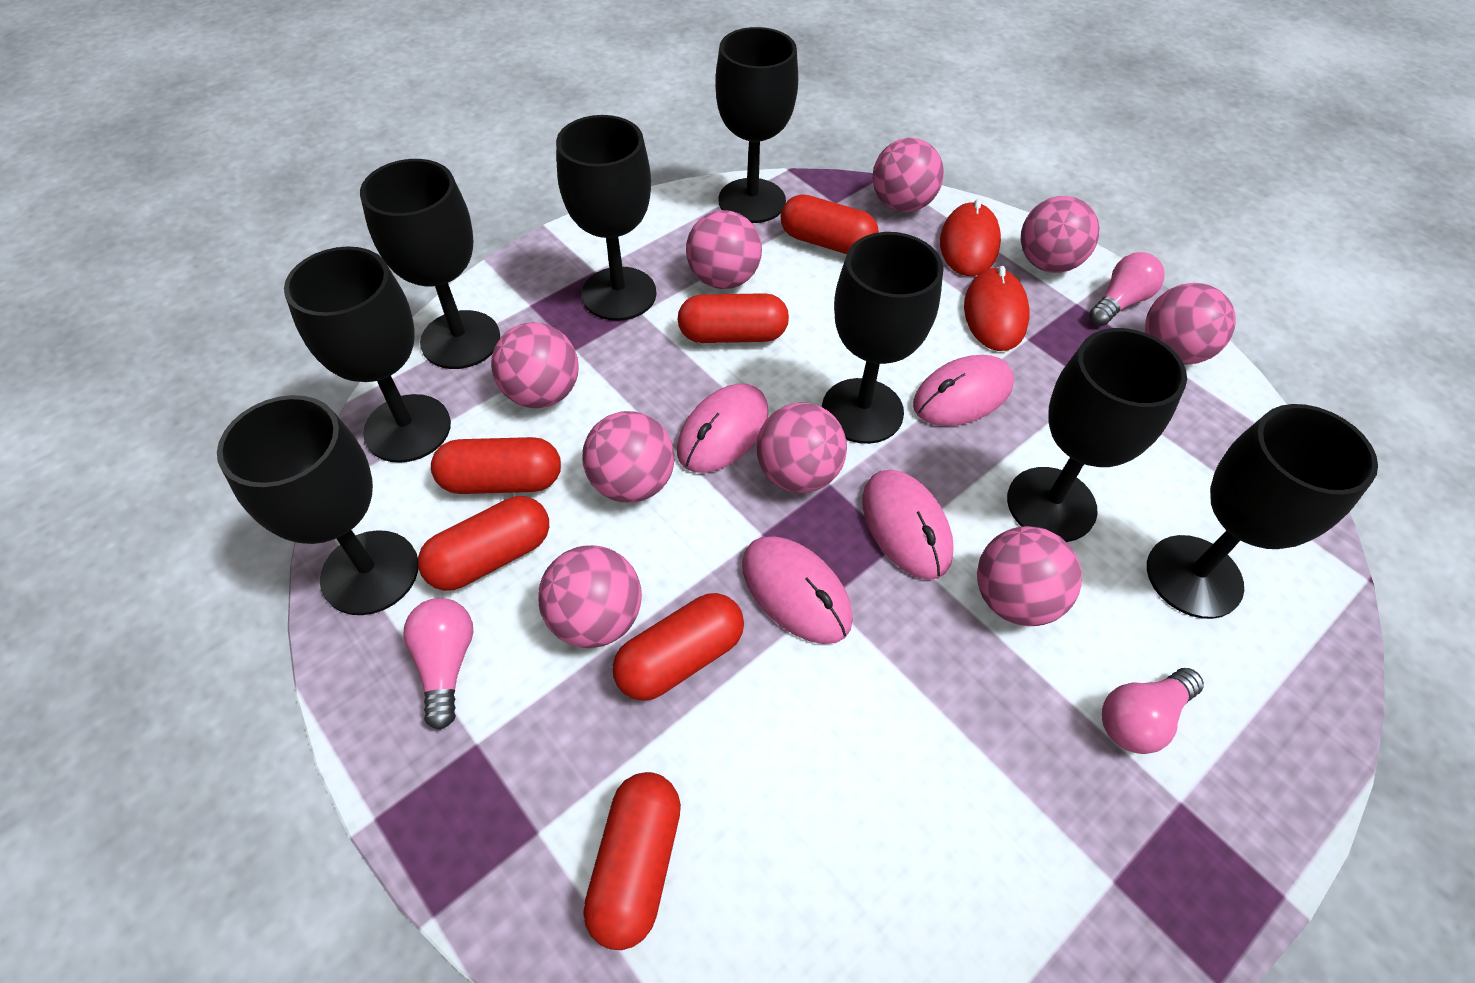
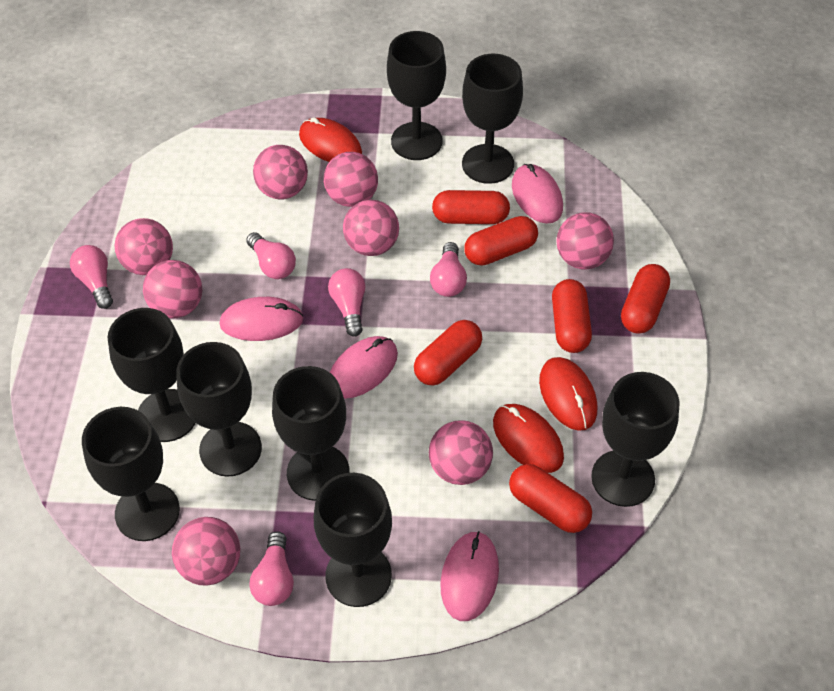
pink ball: [491,322,578,408] [538,545,642,648] [582,411,675,503] [686,210,762,289] [756,403,847,493] [872,138,944,212] [977,526,1082,626] [1021,196,1099,273] [1145,283,1236,365] = 9 -> [115,218,173,275] [143,260,202,319] [172,517,240,586] [253,145,308,200] [324,152,378,207] [343,200,399,256] [429,420,493,485] [556,212,614,270] = 8
pink light bulb: [403,598,473,730] [1089,252,1165,326] [1102,668,1204,754] = 3 -> [70,245,113,309] [246,232,296,279] [249,531,294,606] [328,268,365,337] [430,242,467,297] = 5
red mouse: [940,199,1001,276] [964,266,1030,351] = 2 -> [299,117,362,162] [493,404,564,473] [539,357,597,431] = 3

